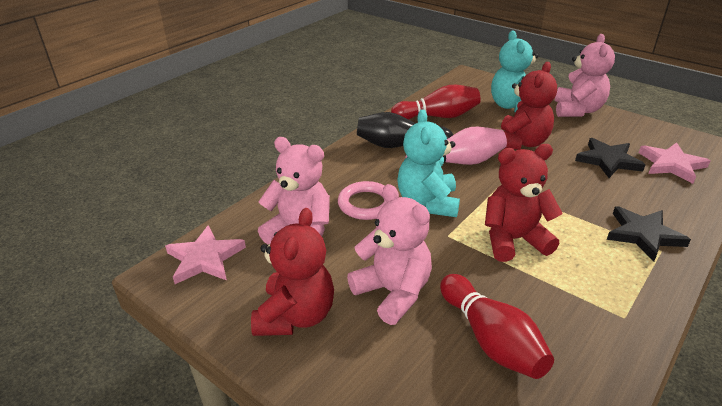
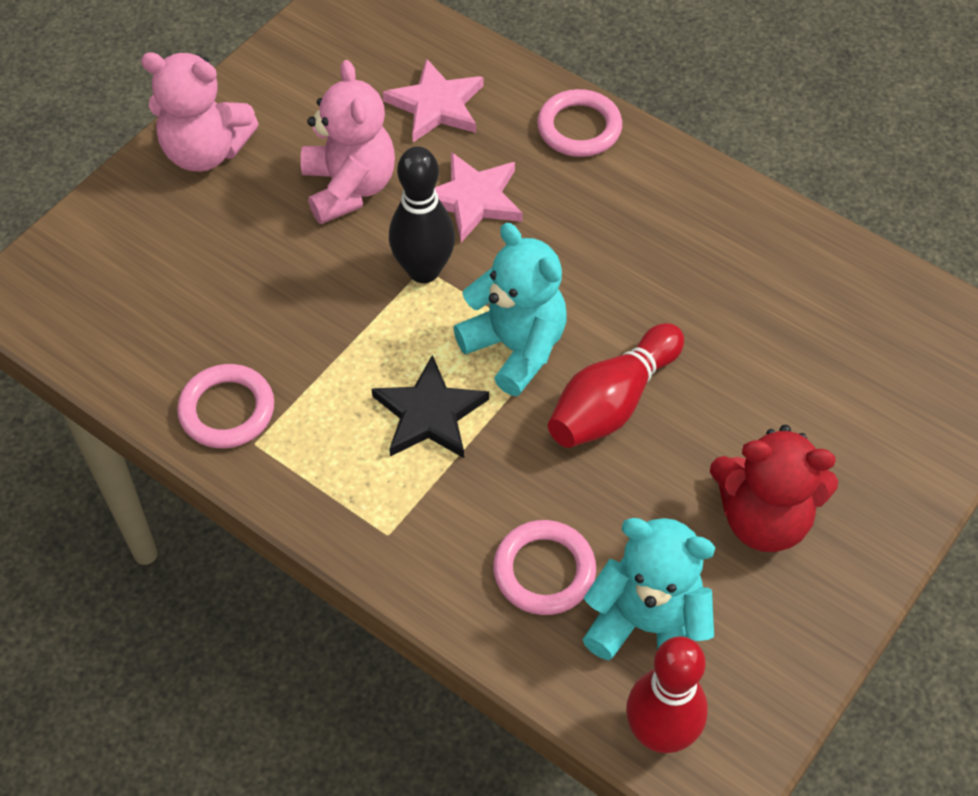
black star: [575,138,645,178] [607,206,691,262] = 2 -> [372,355,489,458] = 1
pink bowling pin: [405,127,507,165] = 1 -> none = 0
pink ring: [338,181,387,220] = 1 -> [177,364,274,448] [493,520,596,615] [537,89,622,157] = 3
pink teddy bear: [258,137,330,244] [347,184,432,325] [555,34,615,117] = 3 -> [141,52,259,172] [301,60,395,224] = 2
red teddy bear: [251,208,334,336] [485,144,563,262] [501,62,557,150] = 3 -> [710,425,838,552] = 1

